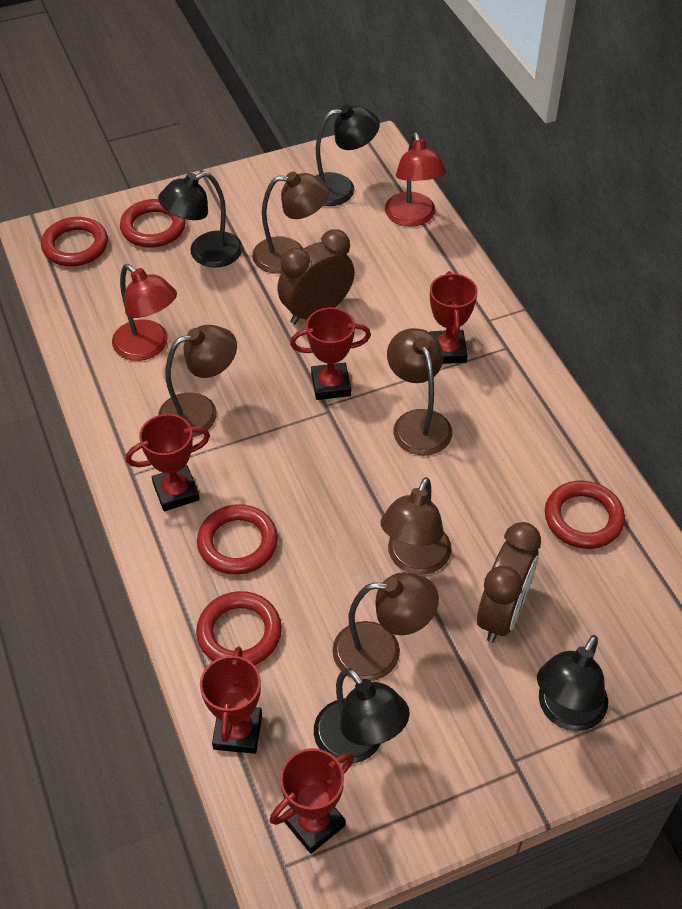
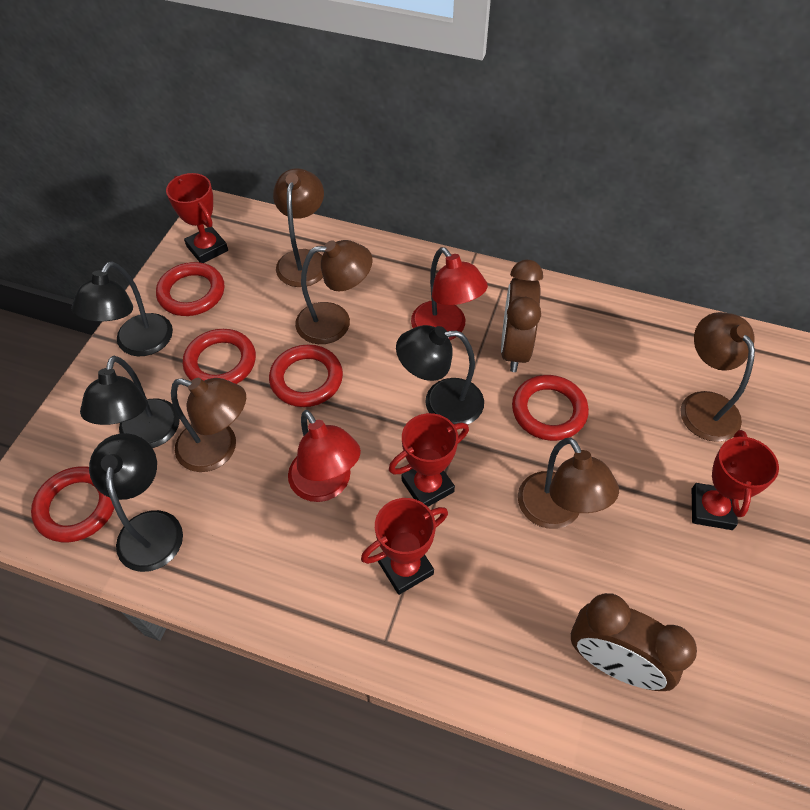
red trophy: [126,414,210,511] [200,647,262,754] [270,748,354,854] [290,307,371,400] [430,271,478,364] = 5 -> [166,173,228,263] [361,498,448,595] [389,413,469,507] [692,430,779,530] = 4

